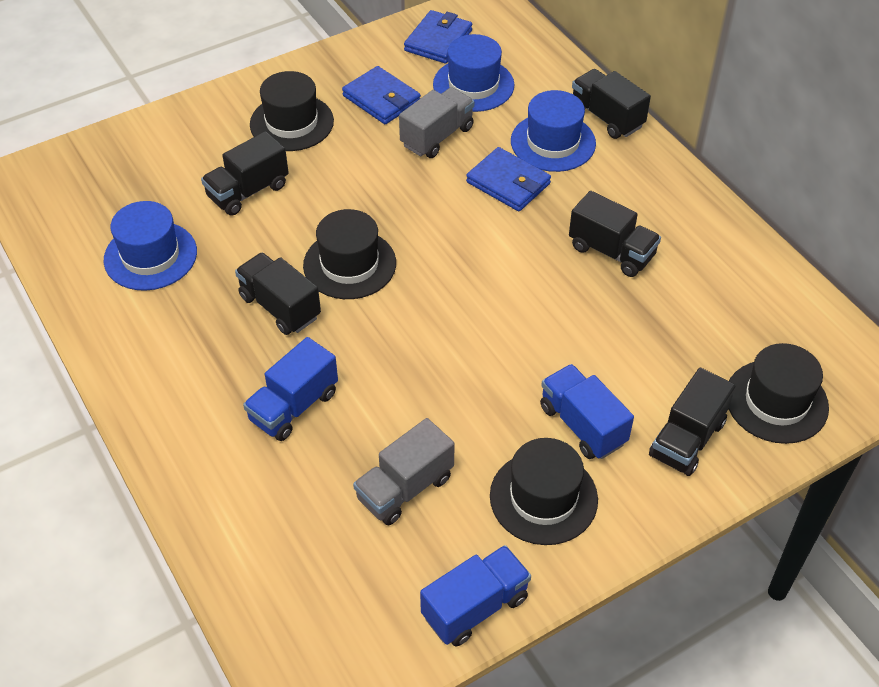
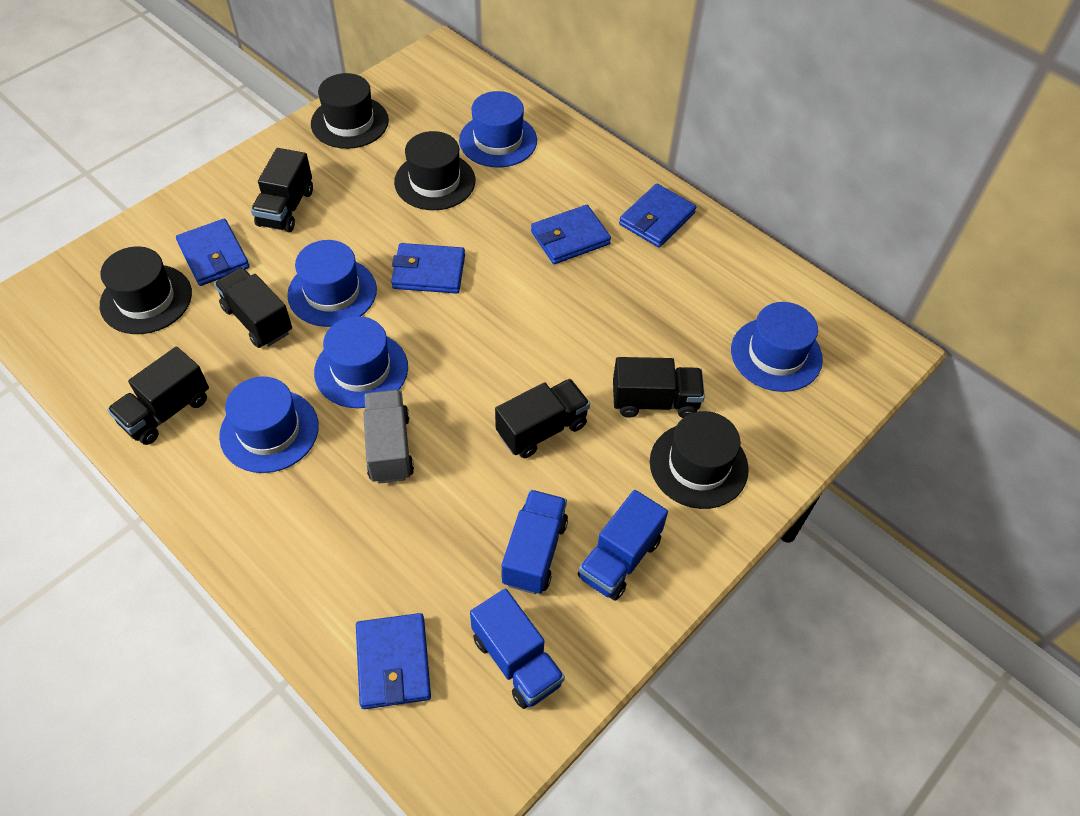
blue hat: [104,201,197,291] [433,34,514,112] [511,90,596,172] = 3 -> [219,376,319,473] [287,240,377,327] [314,316,408,408] [459,91,537,167] [731,302,823,392] = 5
blue wallet: [342,66,421,124] [404,10,472,64] [466,147,551,211] = 3 -> [176,219,250,286] [356,613,431,709] [391,243,465,294] [531,205,611,264] [619,184,696,247] = 5
grey truck: [353,418,455,525] [399,87,474,158] = 2 -> [363,390,414,484] = 1

